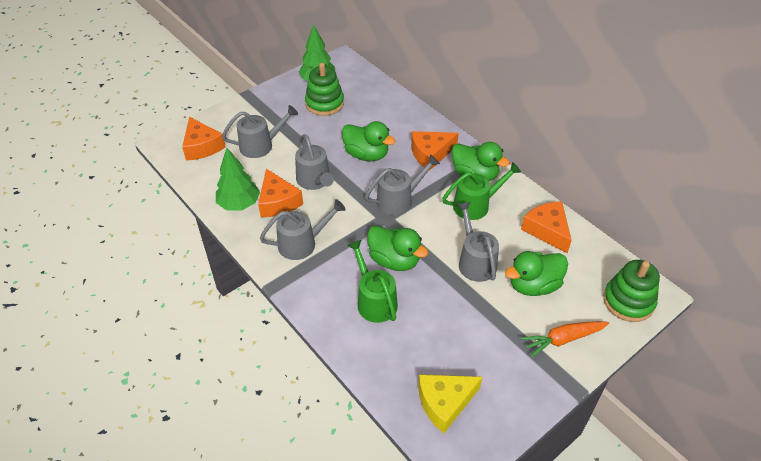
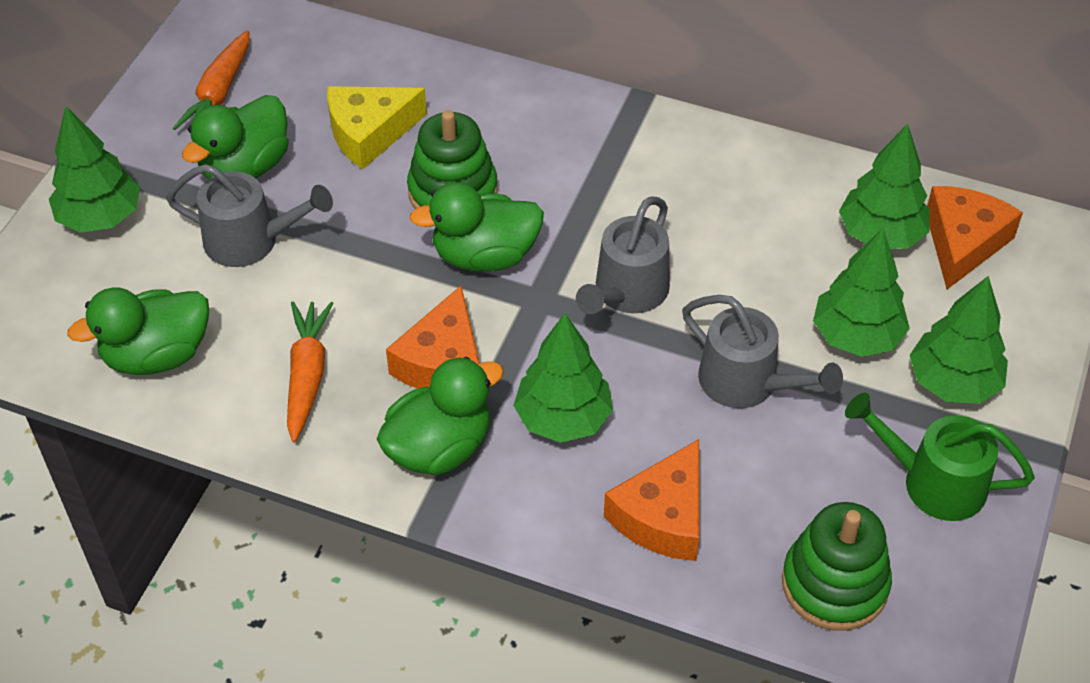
green tree: [216,148,260,210] [299,24,335,81] = 2 -> [49,106,140,233] [513,313,613,443] [813,228,910,357] [839,123,929,249] [910,276,1008,404] = 5
green watering can: [348,240,398,323] [442,162,521,220] = 2 -> [845,393,1035,521] = 1
grey watering can: [222,105,298,158] [260,199,346,260] [295,134,334,190] [365,154,440,216] [457,202,499,282] = 5 -> [166,164,333,267] [576,196,670,314] [682,295,843,408] = 3
orange carrot: [521,321,609,357] = 1 -> [173,30,249,130] [287,302,334,442] = 2
orange cheese: [182,117,226,161] [258,169,303,217] [411,131,459,171] [521,201,572,253] = 4 -> [386,286,480,389] [604,439,699,561] [927,186,1023,289] = 3

